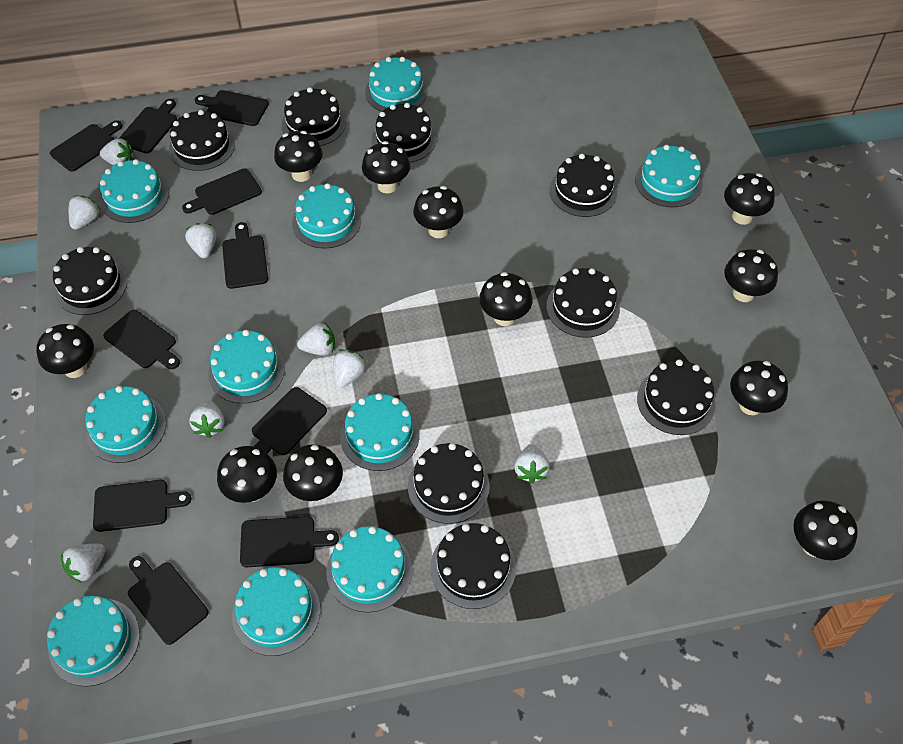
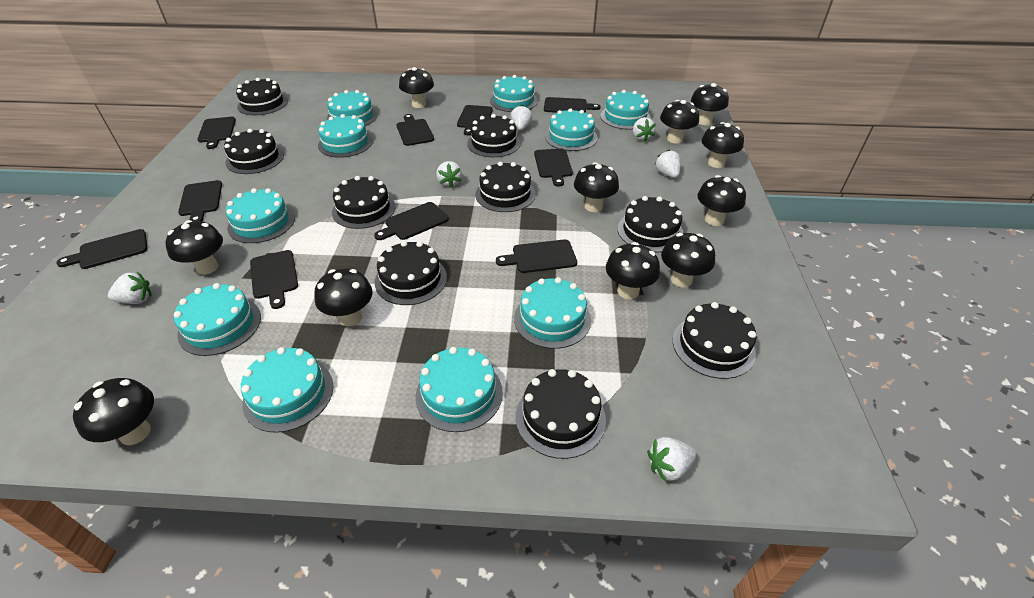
white strawberry: [61,544,105,583] [69,196,101,230] [100,138,133,165] [185,223,216,258] [189,400,224,438] [297,323,335,356] [333,349,367,388] [515,444,550,484] = 8 -> [108,272,152,304] [436,161,462,188] [510,105,533,131] [633,117,656,141] [647,437,696,482] [654,149,681,178] = 6

